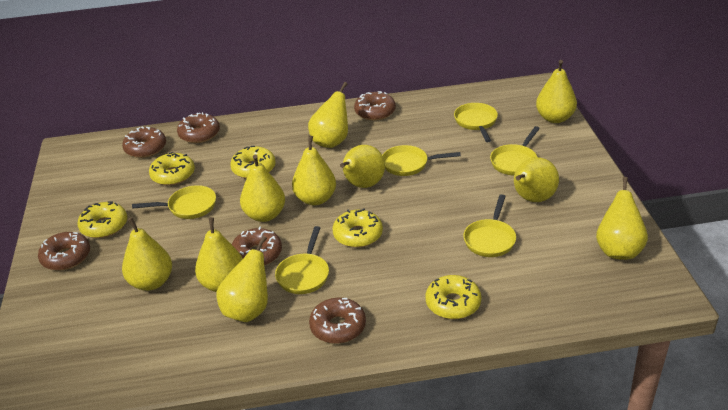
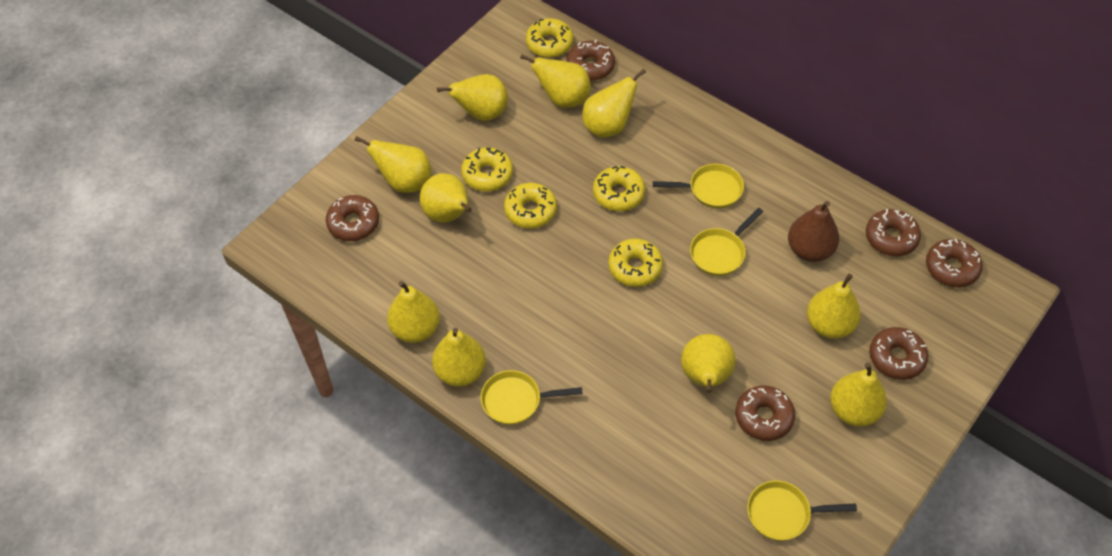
brown pear: none = 0 -> [788,201,839,262] = 1
yellow pan: [132,185,216,219] [275,226,329,294] [382,145,461,176] [454,103,498,142] [463,194,516,257] [490,126,540,175] = 6 -> [480,370,582,425] [653,164,744,209] [690,208,763,276] [747,480,857,541] = 4

